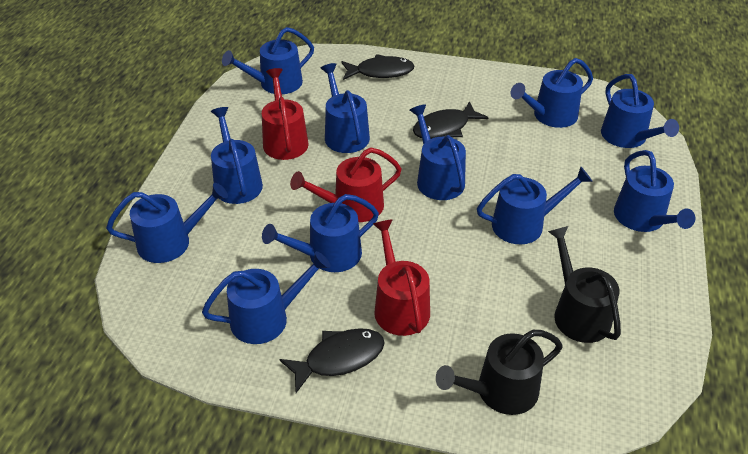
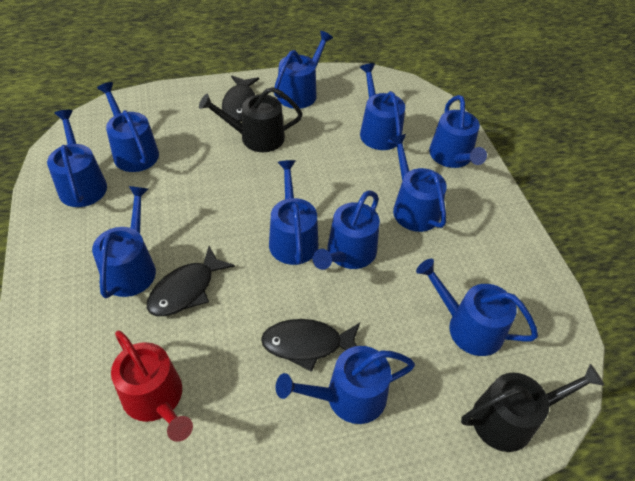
red watering can: [262,68,308,160] [290,147,402,222] [373,219,430,336] = 3 -> [111,331,193,442] = 1

